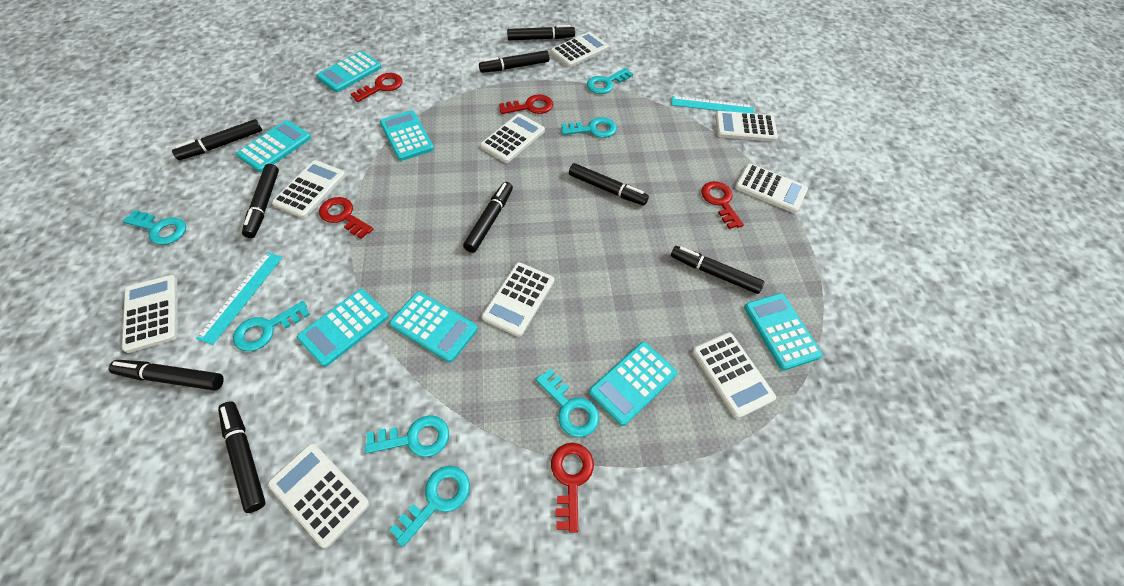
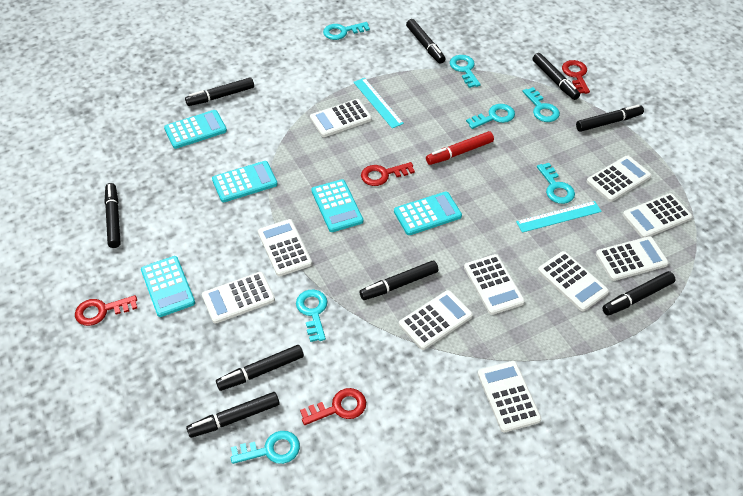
red key: [319,197,374,239] [351,73,403,102] [499,94,553,114] [551,443,594,533] [701,181,744,229] = 5 -> [75,295,137,326] [300,388,366,425] [361,162,415,186] [562,60,590,94] = 4
red marker: none = 0 -> [426,131,494,165] = 1
turquoise calculator: [236,120,311,172] [297,289,389,367] [317,51,382,92] [380,110,434,161] [390,292,478,362] [589,342,677,426] [744,293,823,370] = 7 -> [141,256,195,317] [164,110,227,149] [212,161,278,202] [311,179,363,232] [394,191,462,235] = 5
white calculator: [122,275,178,353] [268,443,370,548] [272,160,346,219] [480,113,545,163] [482,262,554,337] [551,32,609,68] [692,332,776,419] [715,111,778,142] [735,163,808,213] = 9 -> [202,272,275,323] [258,219,312,276] [310,99,372,137] [399,290,473,350] [464,254,525,315] [478,361,542,432] [538,251,609,311] [587,156,651,202] [596,236,669,281] [623,193,692,238] = 10

